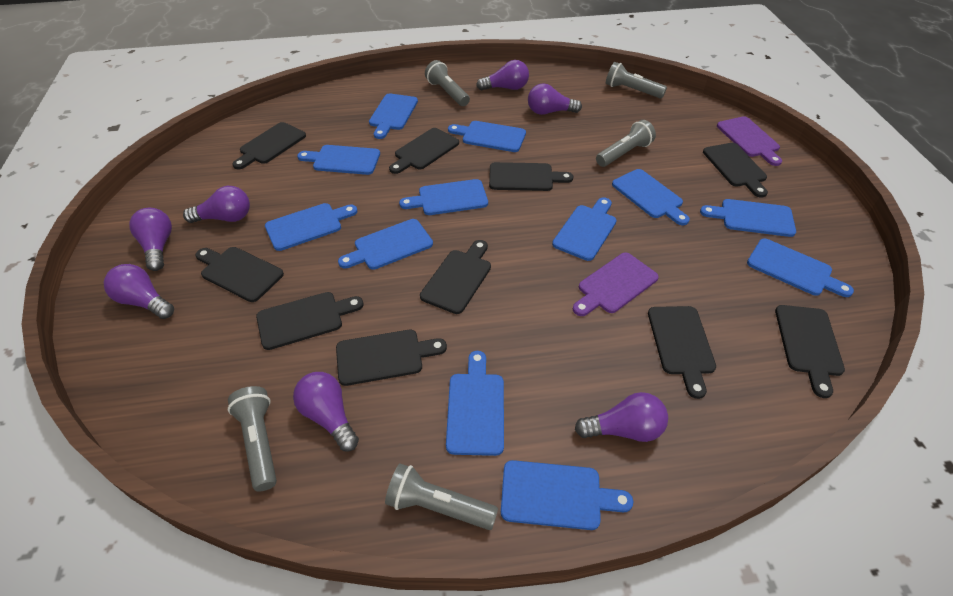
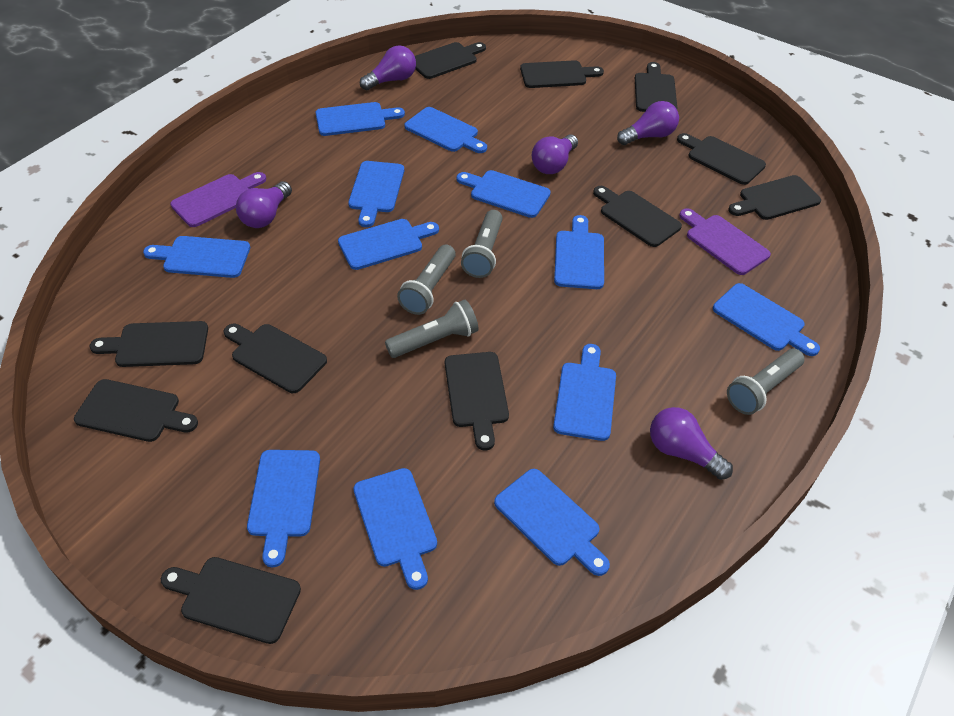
black cutting board: [195,247,284,302] [232,122,306,169] [256,292,364,350] [336,330,447,386] [389,128,459,174] [420,240,491,314] [489,162,573,191] [648,306,716,399] [703,143,768,198] [775,305,845,398] = 10 -> [74,379,198,442] [90,321,208,367] [161,557,301,644] [223,324,327,393] [415,42,486,79] [445,352,509,450] [520,60,604,88] [593,186,682,247] [635,62,677,112] [677,133,766,185] [728,175,821,220] = 11
grey flashlight: [228,386,277,491] [385,464,498,530] [425,60,470,106] [596,120,656,167] [606,62,667,99] = 5 -> [385,300,479,358] [397,244,456,315] [461,210,503,278] [727,349,805,415] = 4
purple light bulb: [104,264,174,319] [129,208,172,271] [183,186,250,223] [293,372,359,451] [476,60,529,91] [528,83,582,115] [575,392,668,442] = 7 -> [236,181,292,228] [360,46,416,90] [532,134,578,174] [617,101,679,145] [650,407,733,480] = 5

